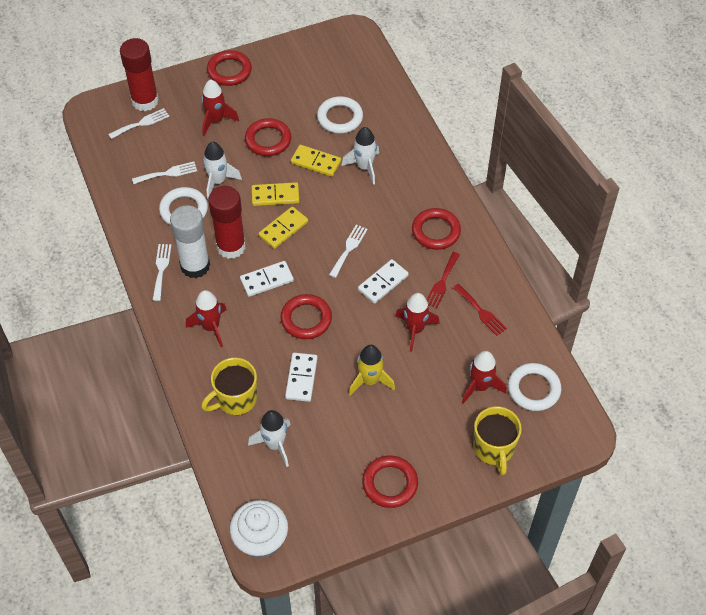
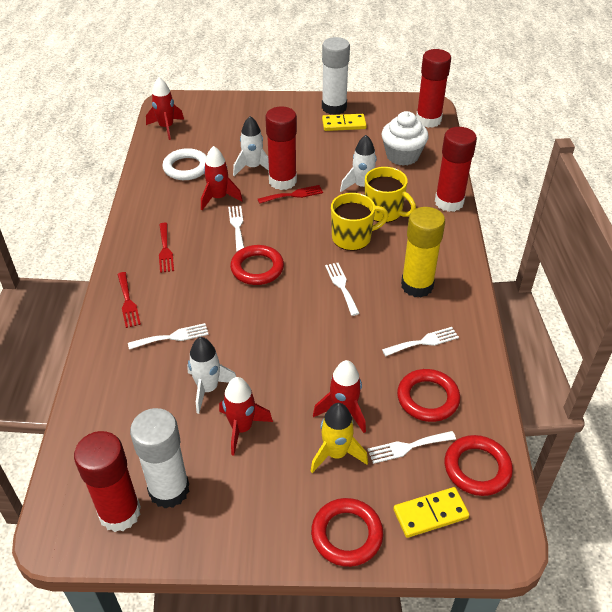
red fork: [427,252,460,308] [453,284,507,336] = 2 -> [117,272,141,328] [159,223,174,273] [258,185,323,204] = 3
red glue stick: [120,38,159,111] [208,186,246,259] = 2 -> [74,431,141,532] [265,106,297,190] [416,49,451,128] [435,127,477,212] = 4
red ring: [207,50,252,86] [245,118,291,156] [280,294,332,339] [362,456,418,508] [412,208,461,250] = 5 -> [230,245,284,285] [311,498,383,567] [397,369,460,422] [445,435,513,496] = 4
white domino: [240,261,294,297] [285,353,318,402] [358,259,409,304] = 3 -> none = 0
white fork: [108,108,169,139] [132,162,197,184] [153,244,172,301] [329,225,368,278] = 4 -> [128,323,209,350] [228,206,244,252] [325,263,360,316] [367,431,456,464] [382,327,459,356] = 5
white glue stick: [170,205,210,278] = 1 -> [130,408,189,509] [322,37,350,115] = 2
white ring: [159,187,208,225] [317,96,363,134] [508,363,562,411] = 3 -> [162,148,207,180] = 1
yellow domino: [251,182,299,206] [258,206,308,249] [291,145,341,177] = 3 -> [322,114,367,131] [393,487,469,538] = 2
yellow glue stick: none = 0 -> [401,207,445,297] = 1

